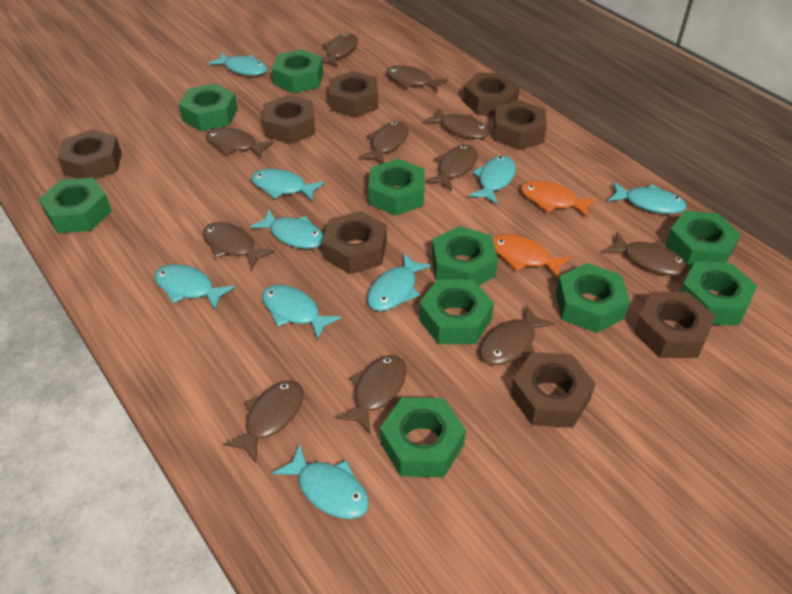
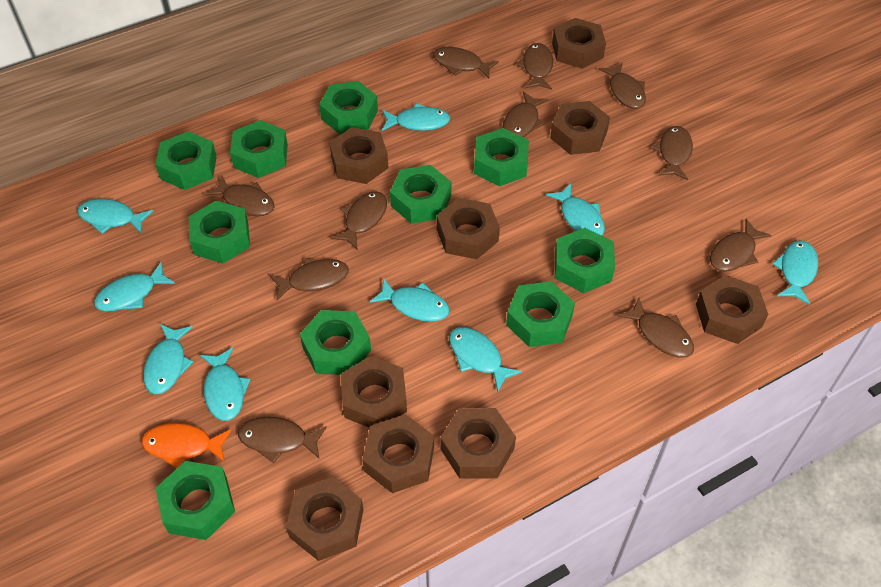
brown nut: [57,129,122,180] [263,95,315,144] [322,211,387,274] [329,71,378,117] [463,73,520,116] [494,100,547,150] [510,352,596,428] [634,292,715,358] = 8 -> [286,477,363,561] [329,127,388,184] [341,356,407,428] [362,414,434,493] [437,198,500,259] [440,408,516,479] [550,101,610,155] [552,18,606,69] [696,275,768,344] = 9
orange fish: [493,234,571,279] [521,181,596,218] = 2 -> [142,423,232,468] = 1

